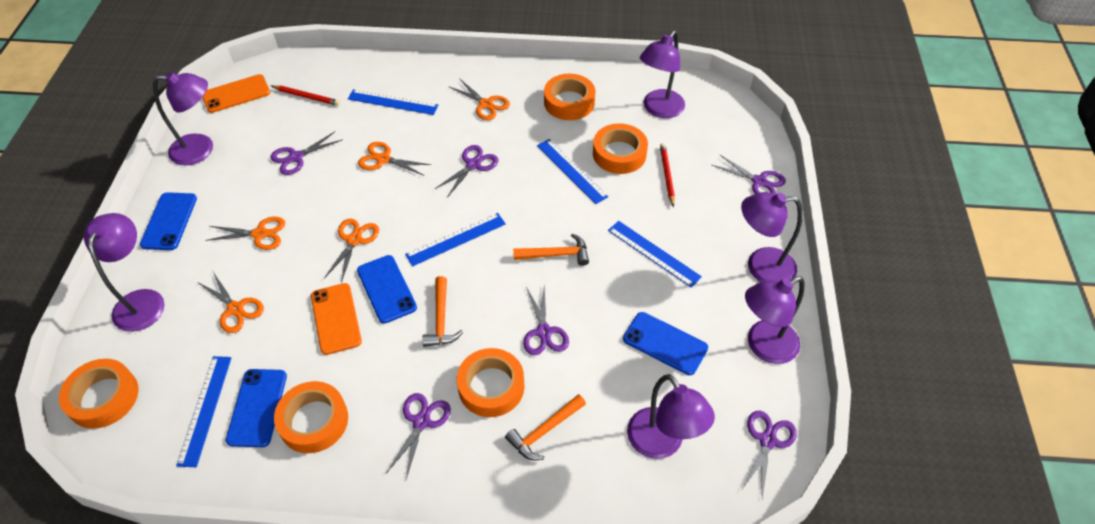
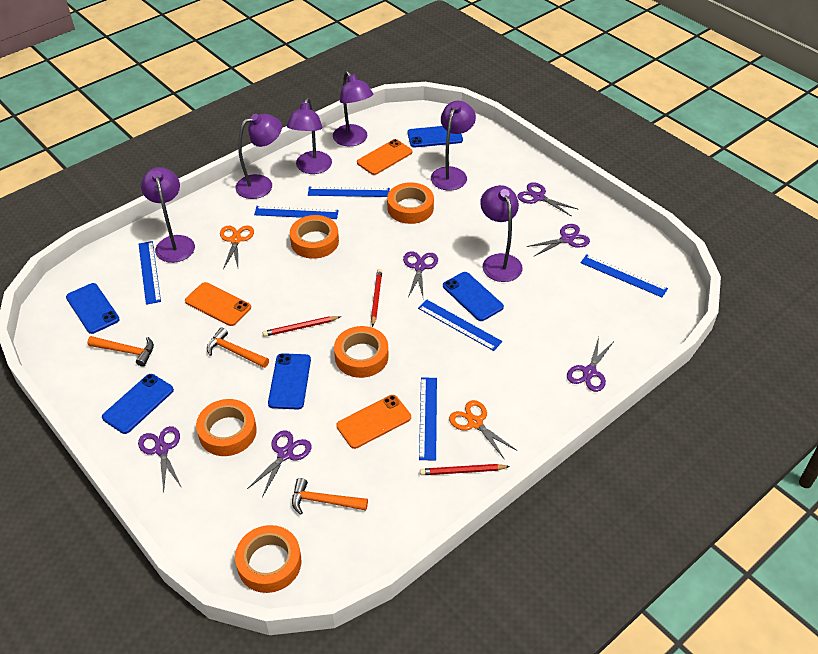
blue phone: [140,192,197,250] [226,369,287,447] [357,255,417,324] [623,312,708,375] = 4 -> [66,283,120,334] [102,374,174,434] [268,353,311,410] [407,126,463,148] [443,272,504,321] = 5
blue ruler: [176,356,232,467] [348,89,438,115] [405,213,506,266] [537,139,608,204] [608,221,702,288] = 5 -> [139,241,161,305] [254,206,339,219] [308,186,390,197] [418,300,502,351] [419,377,437,461] [581,254,668,297] = 6
orange phone: [203,74,270,113] [311,283,362,355] = 2 -> [185,282,251,326] [336,395,411,449] [357,139,412,175] = 3
orange scissors: [197,272,264,333] [205,217,285,250] [324,219,379,283] [358,142,431,176] [449,78,510,120] = 5 -> [220,226,254,269] [449,400,516,460] = 2
red pencil: [271,85,340,106] [660,143,675,207] = 2 -> [263,316,340,337] [371,269,382,327] [420,464,510,475] = 3

